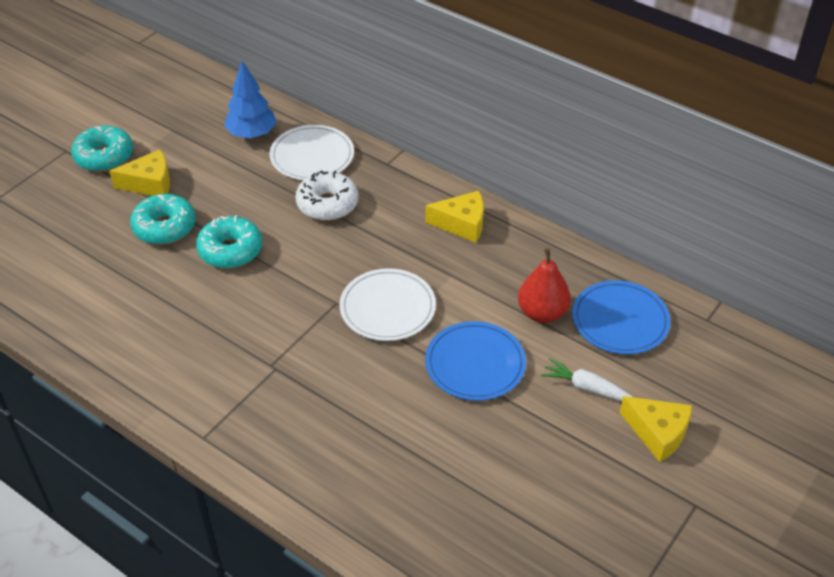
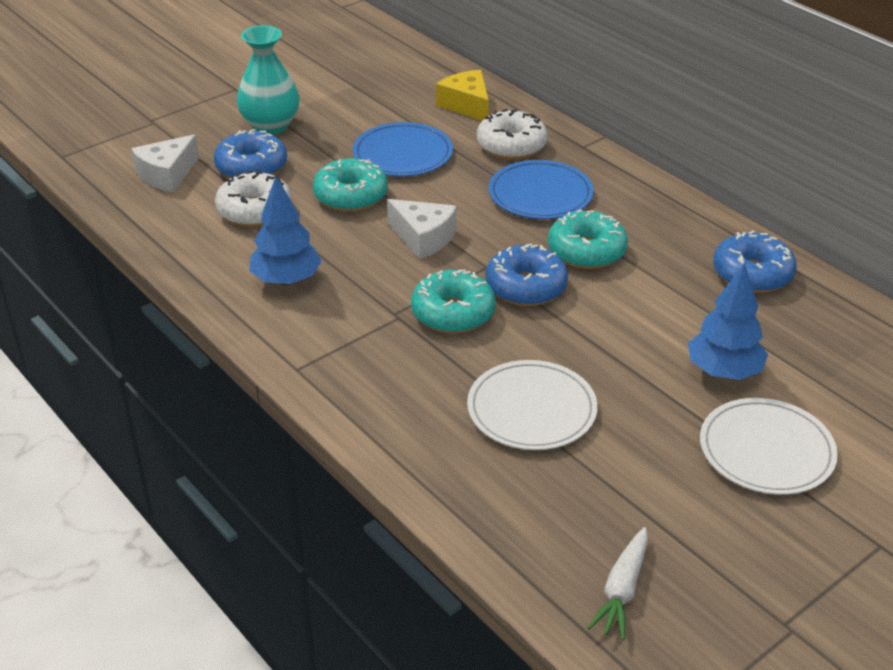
blue donut: none = 0 -> [214,129,287,178] [485,244,568,306] [713,231,797,293] = 3
blue tree: [224,61,277,138] = 1 -> [249,176,322,286] [688,263,768,380] = 2
red pear: [518,248,571,323] = 1 -> none = 0
turquoise vase: none = 0 -> [237,26,300,135] = 1
white cheese: none = 0 -> [131,134,199,192] [387,199,457,259] = 2
white donut: [295,171,359,221] = 1 -> [215,170,292,227] [477,109,548,160] = 2
yellow cheese: [109,149,170,196] [425,191,484,243] [619,396,692,462] = 3 -> [436,70,489,121] = 1

